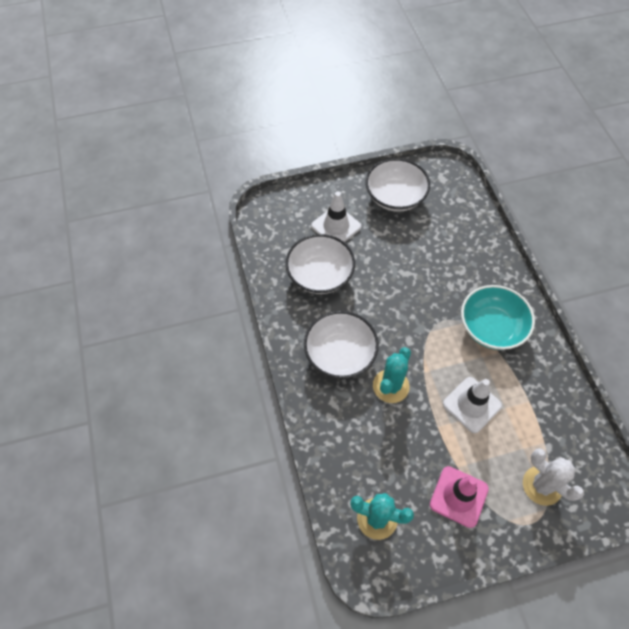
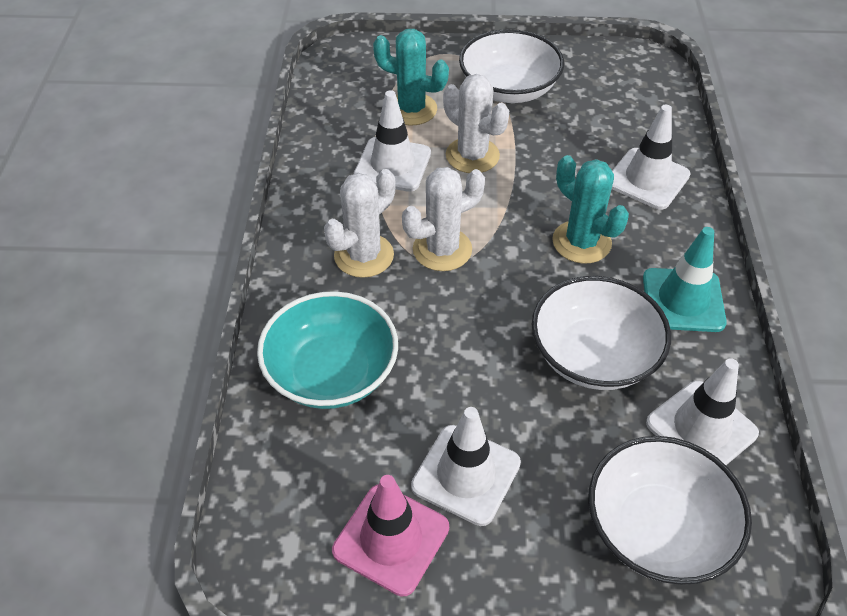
turquoise traffic cone: none = 0 -> [643,227,727,332] = 1
white cactus: [523,448,584,506] = 1 -> [324,169,396,278] [402,167,485,271] [443,74,509,173] = 3
white traffic cone: [311,191,361,242] [443,377,502,433] = 2 -> [354,90,431,192] [411,407,521,526] [612,105,691,210] [646,358,759,465] = 4

